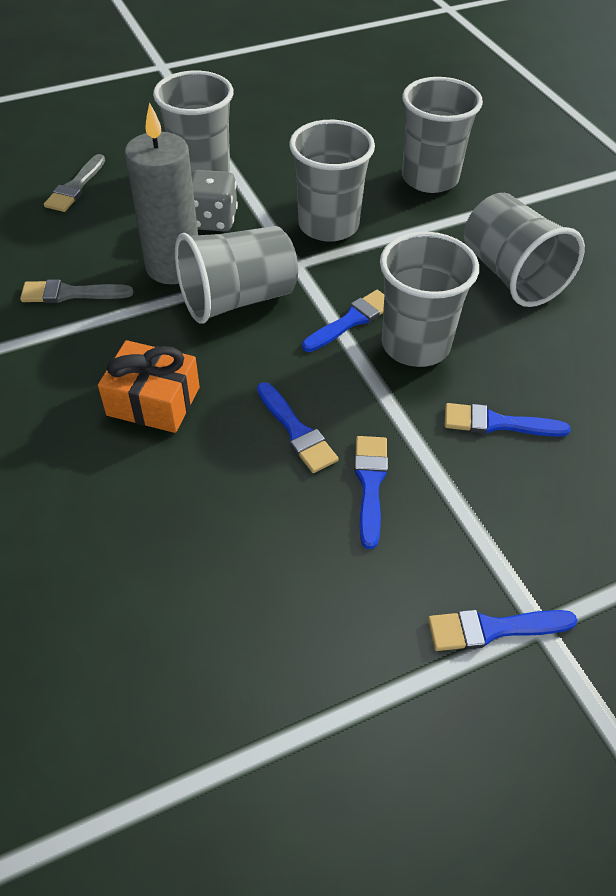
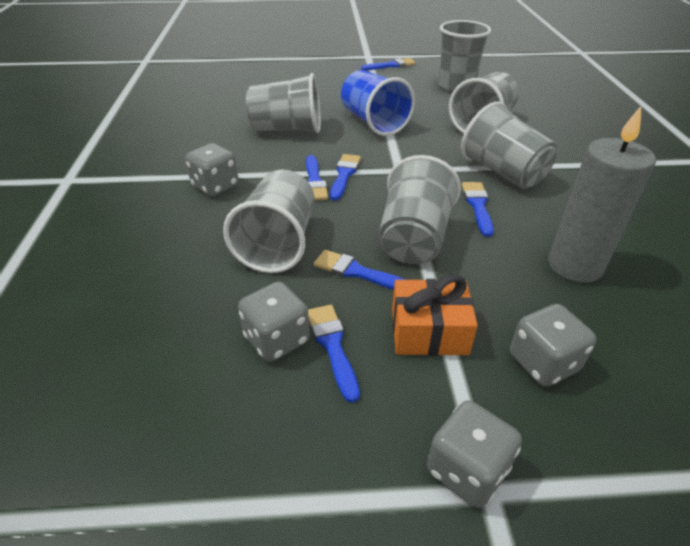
blue brush: [257,382,339,473] [302,290,384,352] [354,436,388,549] [428,609,578,651] [445,403,570,437] = 5 -> [306,155,328,201] [308,305,360,403] [314,250,406,290] [330,154,361,201] [361,58,416,70] [462,182,494,237] = 6
blue cup: none = 0 -> [341,70,415,136] = 1
grey brush: [20,279,133,303] [44,154,105,212] = 2 -> none = 0
grey dice: [191,170,238,231] = 1 -> [185,143,238,196] [238,282,310,362] [427,400,522,508] [510,304,596,387] = 4

